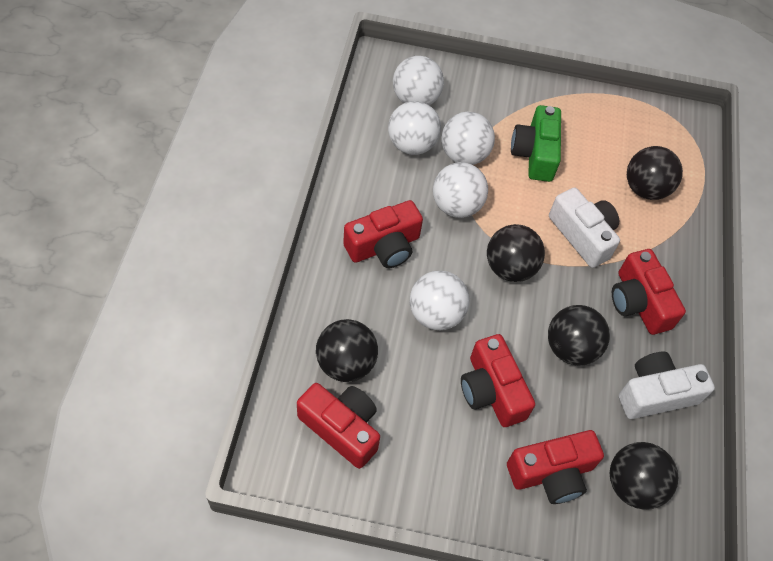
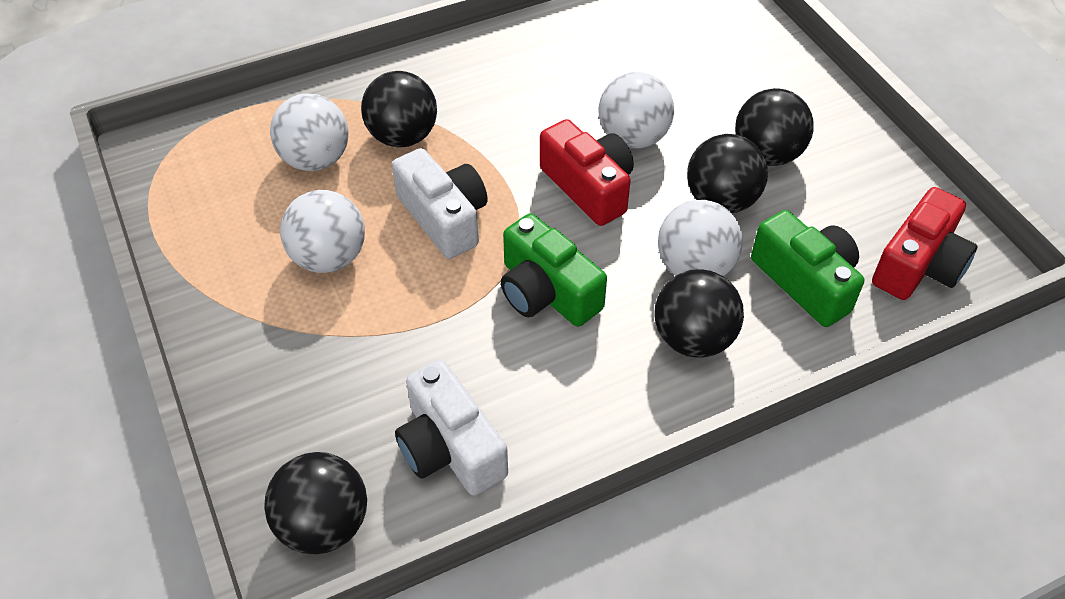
green camera: [511,105,561,182] = 1 -> [501,213,607,327] [751,210,864,327] = 2
red camera: [297,383,380,469] [343,200,423,268] [461,334,535,427] [507,430,604,504] [612,249,686,335] = 5 -> [540,119,634,226] [872,187,977,300] = 2
white ball: [388,101,441,155] [393,56,444,105] [410,270,469,330] [433,162,488,218] [441,112,495,165] = 5 -> [270,93,349,171] [280,190,365,273] [599,72,674,149] [658,200,743,277] = 4

